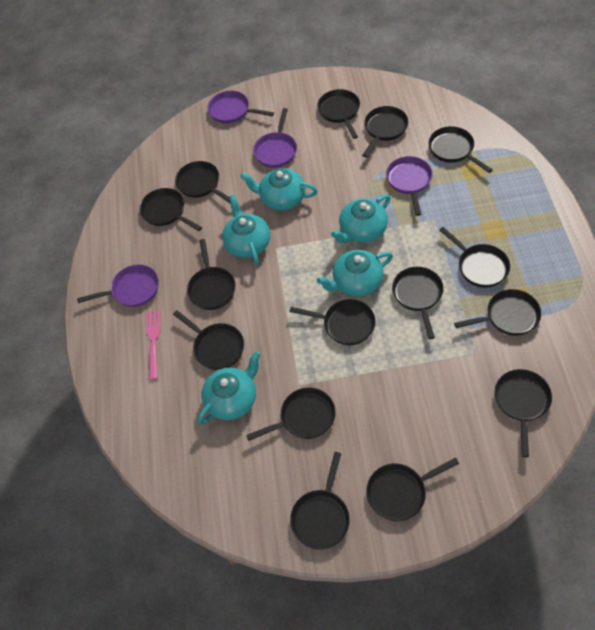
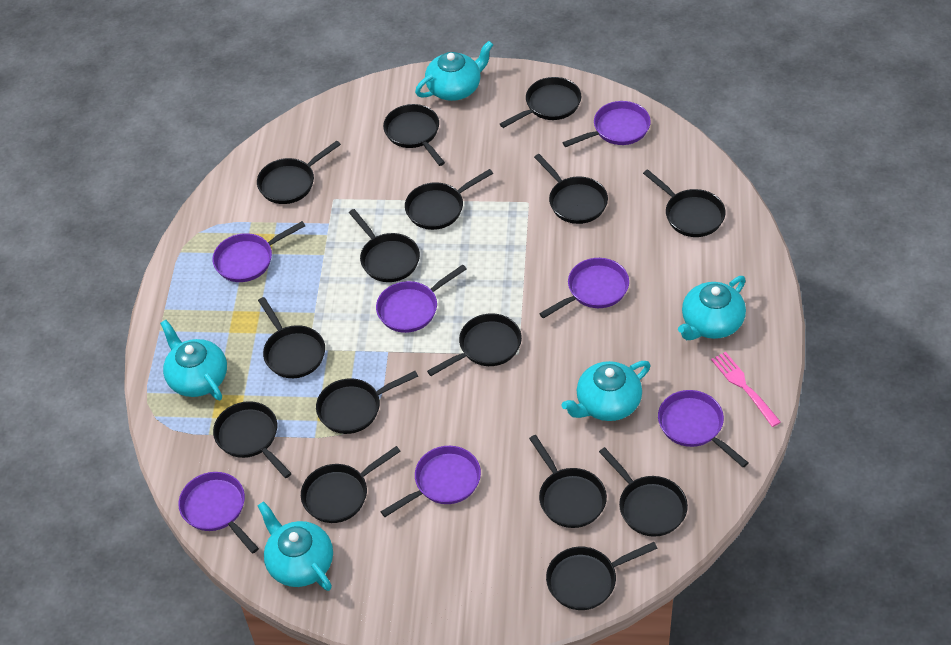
purple pan: [77,264,159,307] [207,91,274,123] [253,108,297,168] [386,156,432,216] = 4 -> [178,472,259,554] [213,221,305,282] [376,264,467,333] [381,446,481,517] [539,258,629,319] [562,101,651,147] [658,390,749,468] = 7

